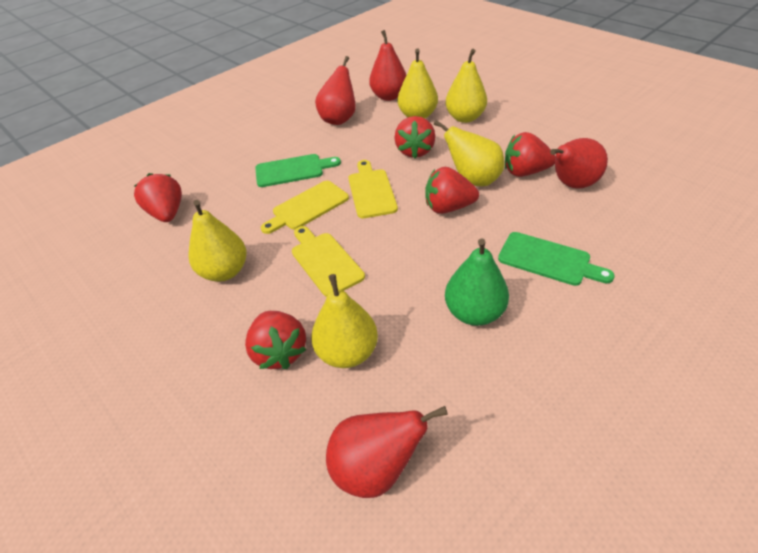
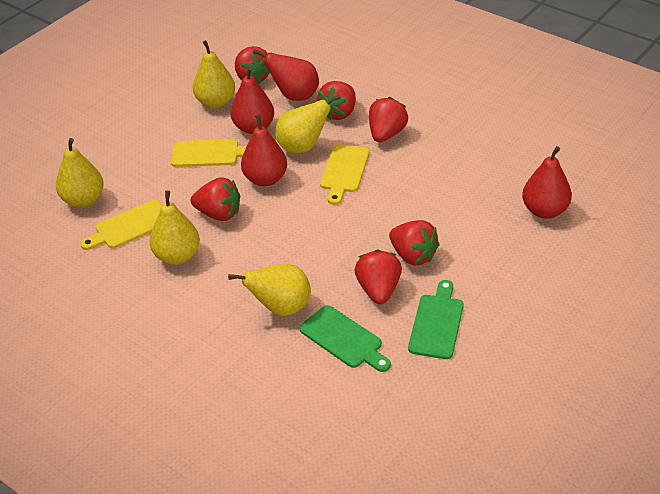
green pear: [445,238,509,326] = 1 -> none = 0
red strawberry: [134,173,182,222] [245,311,307,369] [395,116,435,158] [425,167,479,214] [505,132,556,177] = 5 -> [191,177,240,221] [235,46,270,84] [317,81,356,120] [355,249,402,304] [369,97,408,142] [389,220,440,266] = 6

